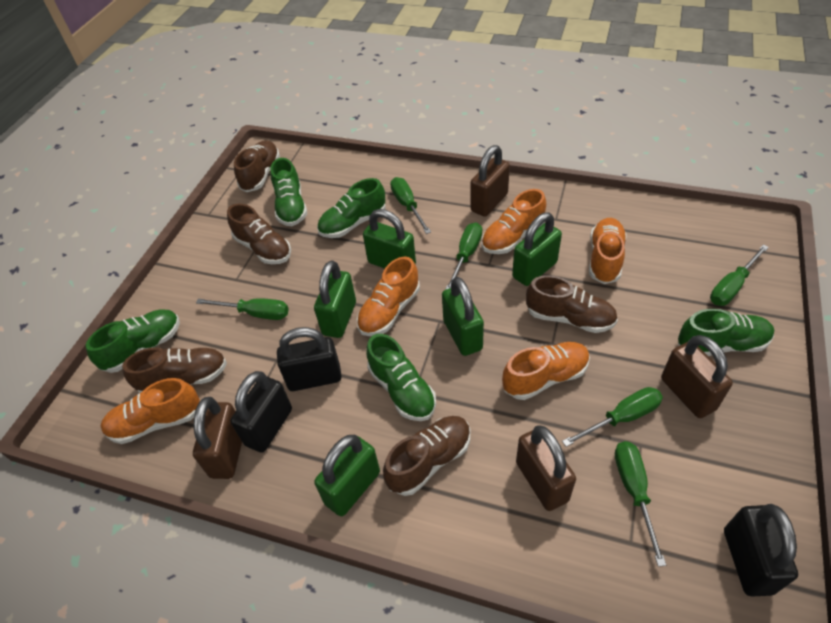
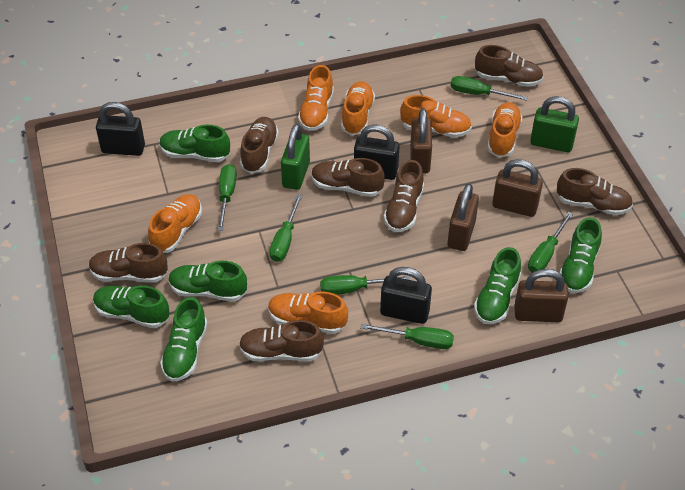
brown shoe: [122,348,227,393] [227,204,291,264] [234,140,280,192] [383,416,470,496] [526,275,618,333] = 5 -> [89,243,168,283] [239,320,324,362] [240,117,279,173] [311,158,385,197] [384,160,424,232] [475,45,544,87] [557,168,633,215] = 7
green padlock: [314,261,356,338] [314,435,380,516] [363,209,416,269] [442,277,484,356] [512,212,562,286] = 5 -> [281,124,310,190] [530,96,579,152] = 2
green shoe: [86,309,180,373] [270,158,307,226] [317,178,386,238] [366,334,436,421] [678,309,774,356] = 5 -> [93,285,169,328] [160,125,230,162] [160,297,208,382] [169,261,247,302] [474,247,521,324] [560,217,602,293] = 6
orange shoe: [101,378,200,444] [357,256,420,336] [482,189,546,254] [502,342,590,400] [589,218,627,284] = 5 -> [148,194,202,253] [268,291,348,334] [298,65,334,131] [341,81,375,136] [400,95,472,138] [487,102,522,157] = 6

